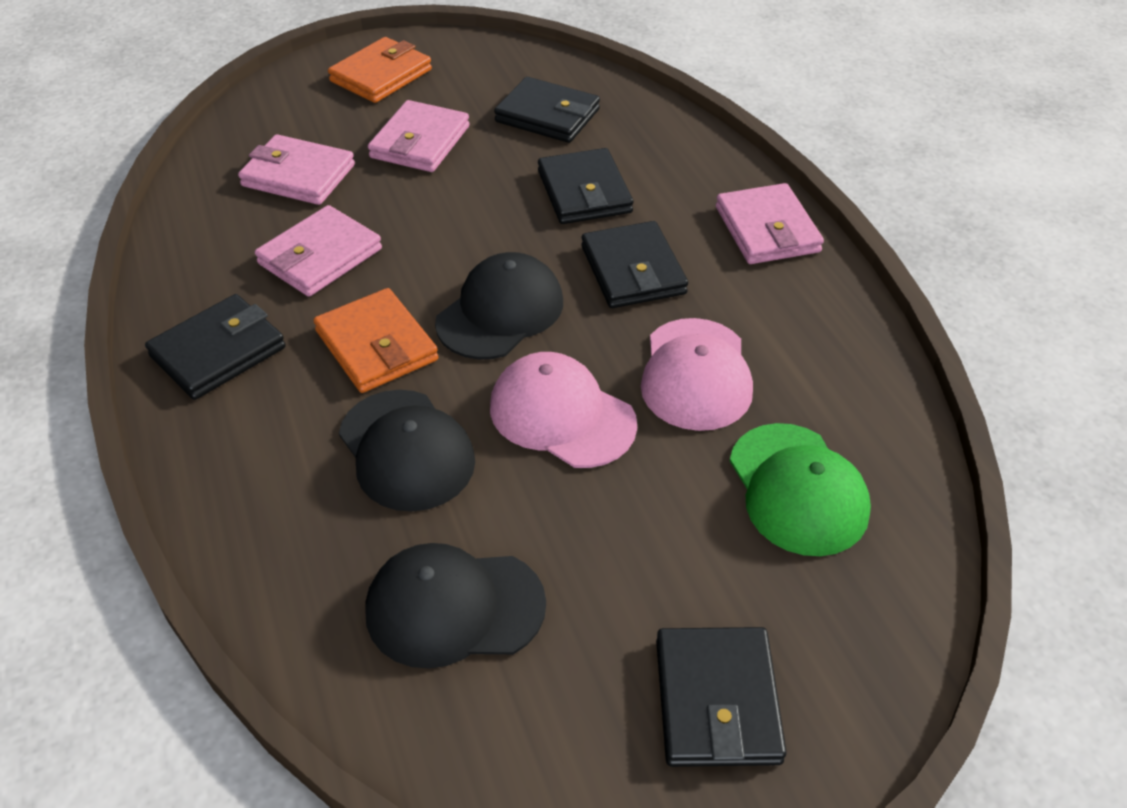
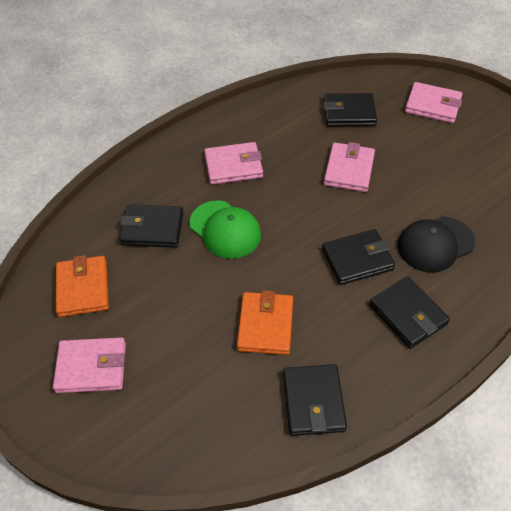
black cap: [339,390,475,512] [365,543,546,669] [435,252,563,360] = 3 -> [398,216,475,273] = 1
pink cap: [490,352,637,468] [641,318,753,431] = 2 -> none = 0

